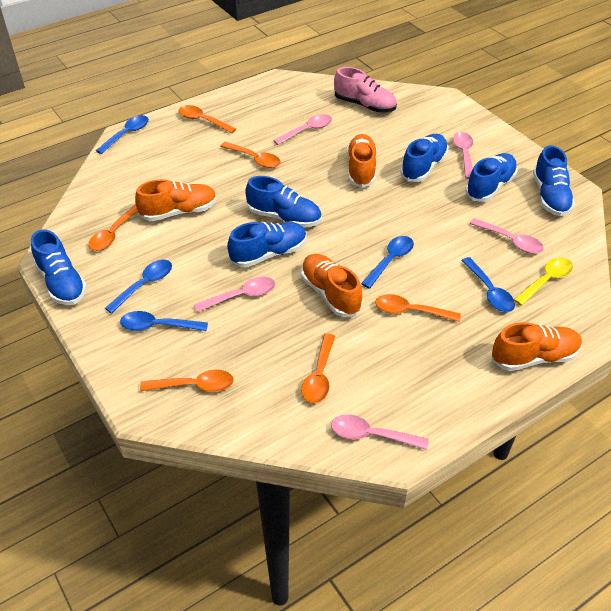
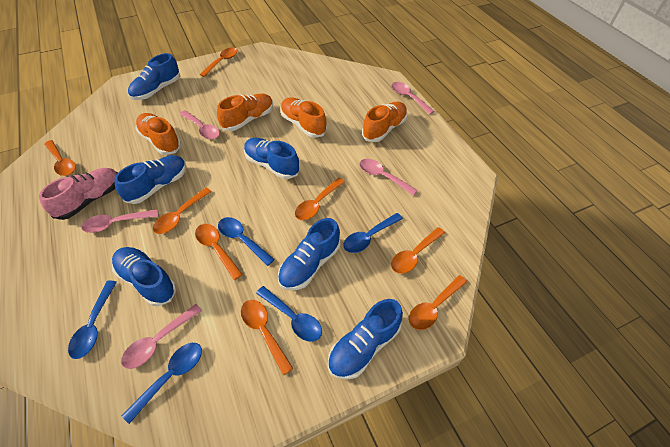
orange spoon: [88,205,138,251] [140,370,234,392] [179,105,236,133] [220,142,280,168] [301,333,335,403] [375,294,461,322] = 6 -> [44,140,76,176] [153,188,212,234] [195,224,243,280] [199,47,238,77] [241,300,294,375] [295,178,344,220] [391,227,445,274] [409,275,467,330] = 8
yellow spoon: [514,257,573,306] = 1 -> none = 0

